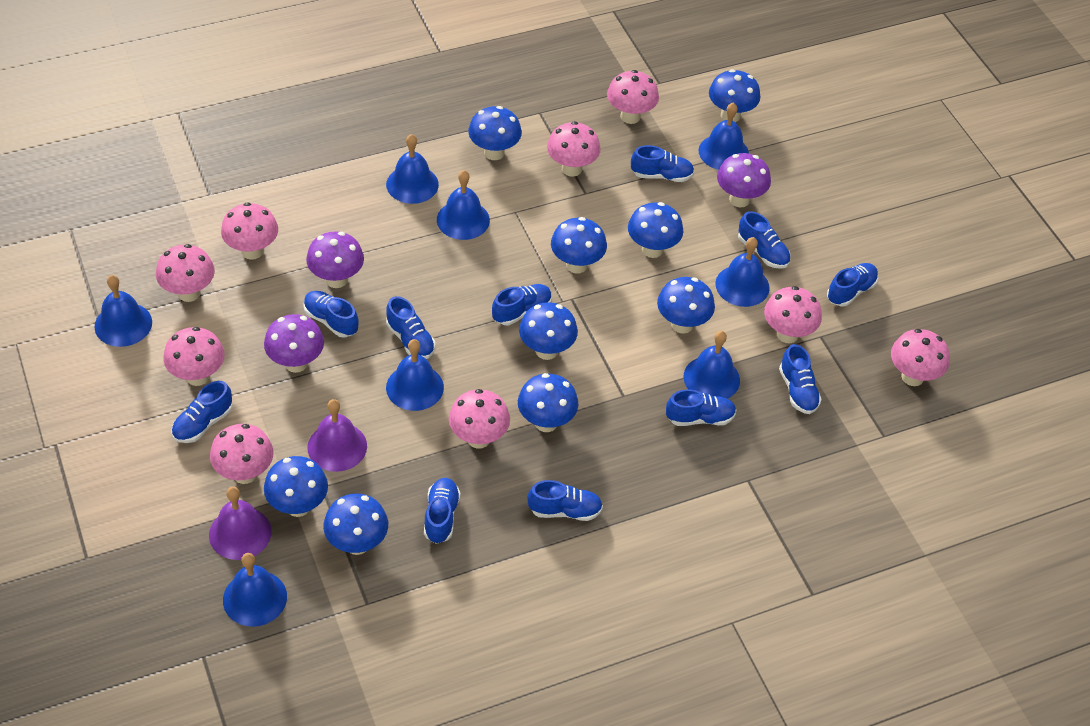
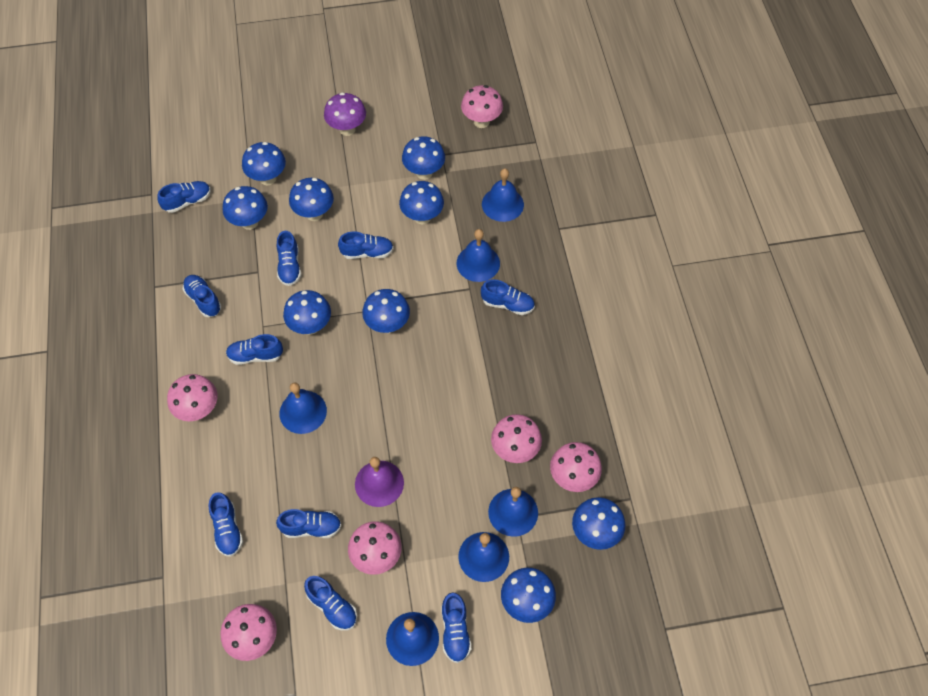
blue bell: [94,275,152,347] [223,553,287,627] [386,134,439,204] [386,339,444,411] [437,170,490,240] [684,331,740,399] [699,103,749,170] [715,237,770,307] = 8 -> [279,382,327,434] [386,612,439,666] [457,229,500,282] [458,532,509,582] [482,168,524,222] [488,487,538,537] = 6
blue shoe: [171,381,232,443] [303,291,359,338] [386,296,435,359] [424,478,461,544] [492,284,552,325] [528,480,603,521] [631,145,694,182] [666,389,736,426] [738,211,791,269] [779,344,822,414] [827,263,878,307] = 11 -> [157,181,211,213] [183,275,221,317] [209,492,243,557] [226,334,283,365] [276,509,341,538] [277,231,301,286] [304,576,357,631] [338,231,394,259] [441,592,471,663] [481,279,535,315] = 10
pink mushroom: [156,244,215,302] [163,327,225,386] [210,424,274,484] [221,202,278,260] [449,389,510,449] [547,121,601,177] [607,70,659,124] [764,286,822,343] [891,329,950,386] = 9 -> [167,374,218,421] [221,604,277,661] [348,521,402,575] [461,85,503,128] [491,414,542,463] [550,442,602,492] = 6
purple bell: [209,487,272,560] [307,399,367,472] = 2 -> [355,457,404,507] = 1
purple mushroom: [264,314,324,373] [306,231,364,288] [717,153,771,207] = 3 -> [324,93,366,136] = 1

